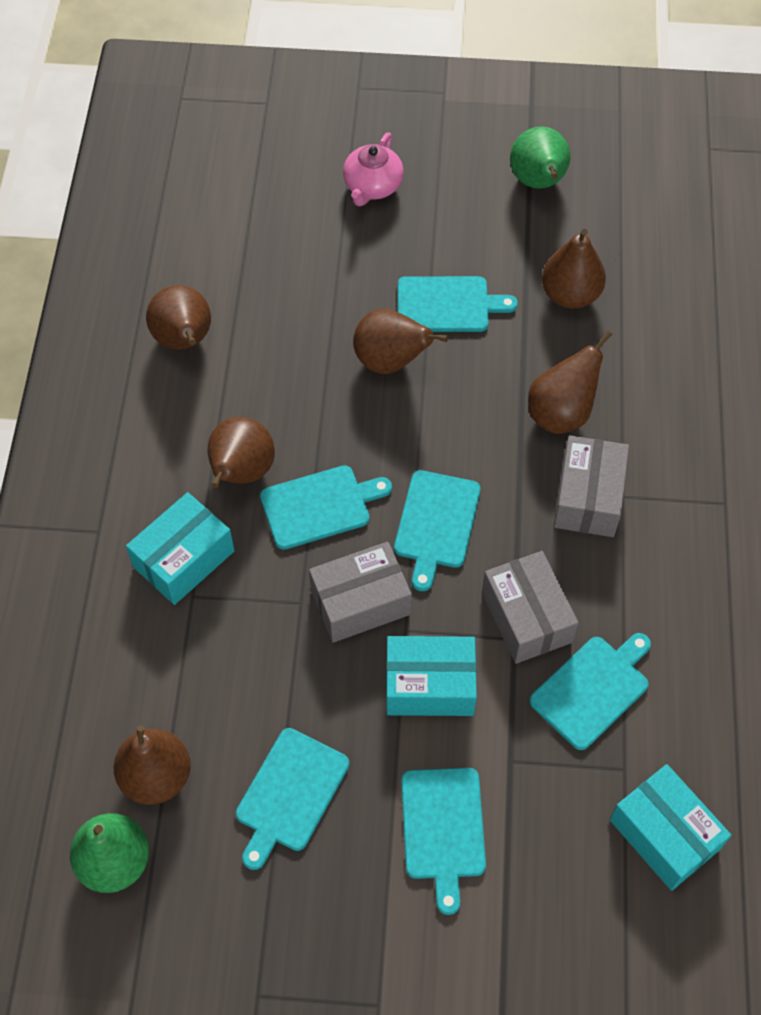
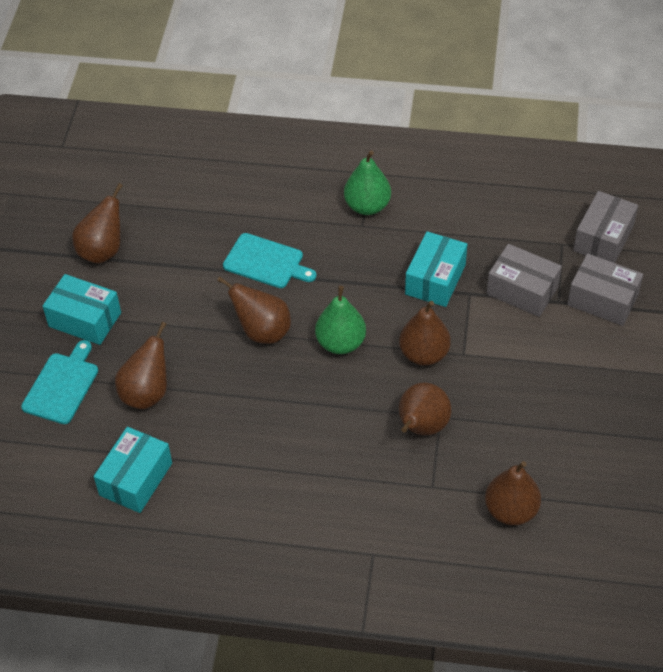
pink teapot: [343,132,404,206] = 1 -> none = 0
turquoise cutting board: [236,728,350,870] [260,465,392,550] [394,470,480,591] [398,276,518,332] [401,768,486,915] [529,633,651,750] = 6 -> [21,340,98,424] [223,233,316,288] = 2

